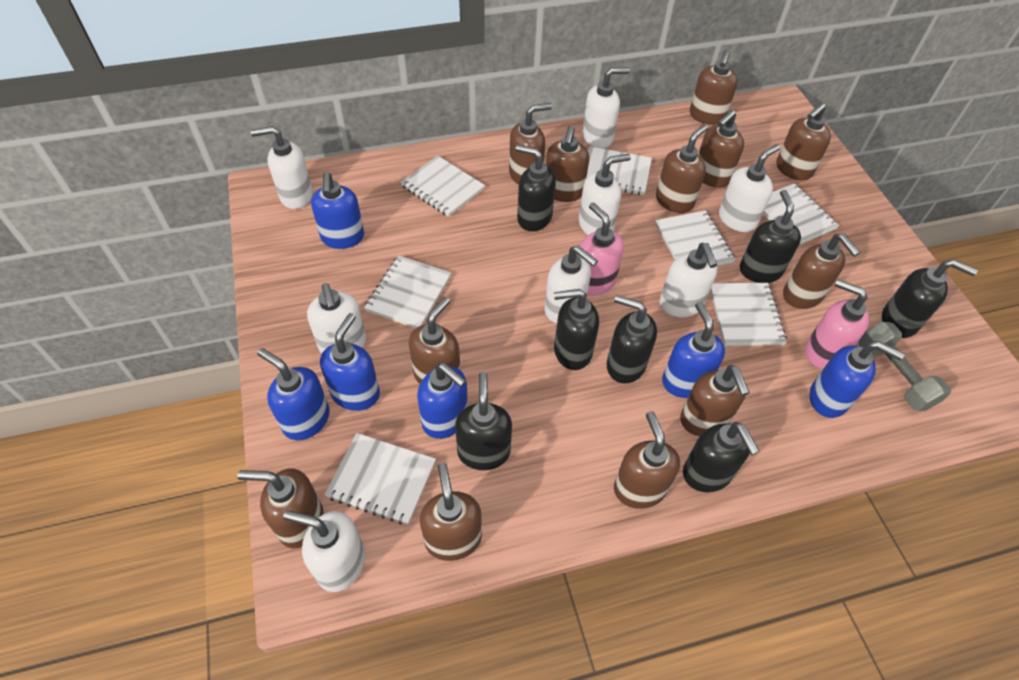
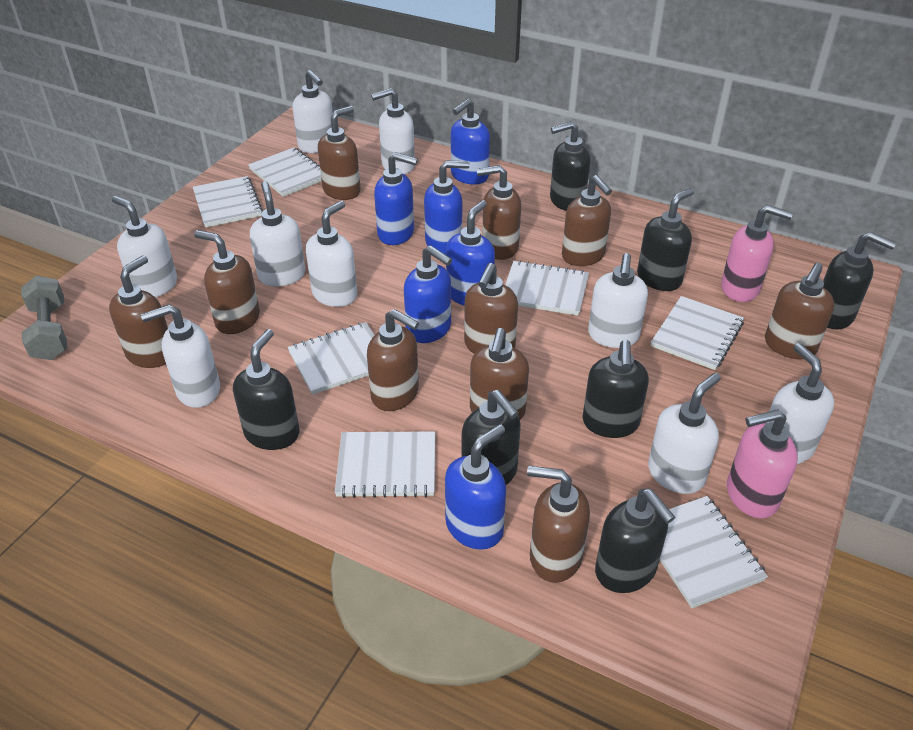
brown soap dispenser: [237,469,324,548] [409,297,461,384] [420,463,482,561] [509,103,552,185] [546,125,589,202] [614,411,680,509] [656,124,708,213] [680,365,750,436] [690,49,738,125] [698,110,744,188] [776,103,831,181] [783,233,860,309] = 12 -> [109,255,168,368] [194,230,260,334] [318,106,361,200] [367,309,419,411] [464,263,518,354] [470,328,529,420] [477,165,521,260] [527,466,590,583] [562,175,612,266] [765,263,835,359] = 10
white soap dispenser: [251,126,313,209] [283,510,365,592] [307,283,366,353] [545,246,598,323] [579,154,631,235] [582,67,630,148] [660,243,717,318] [719,144,780,232] = 8 -> [112,196,177,297] [141,304,220,408] [250,181,305,286] [292,70,333,153] [306,201,357,307] [371,88,415,174] [588,253,648,348] [648,373,721,494] [766,343,834,464] = 9

